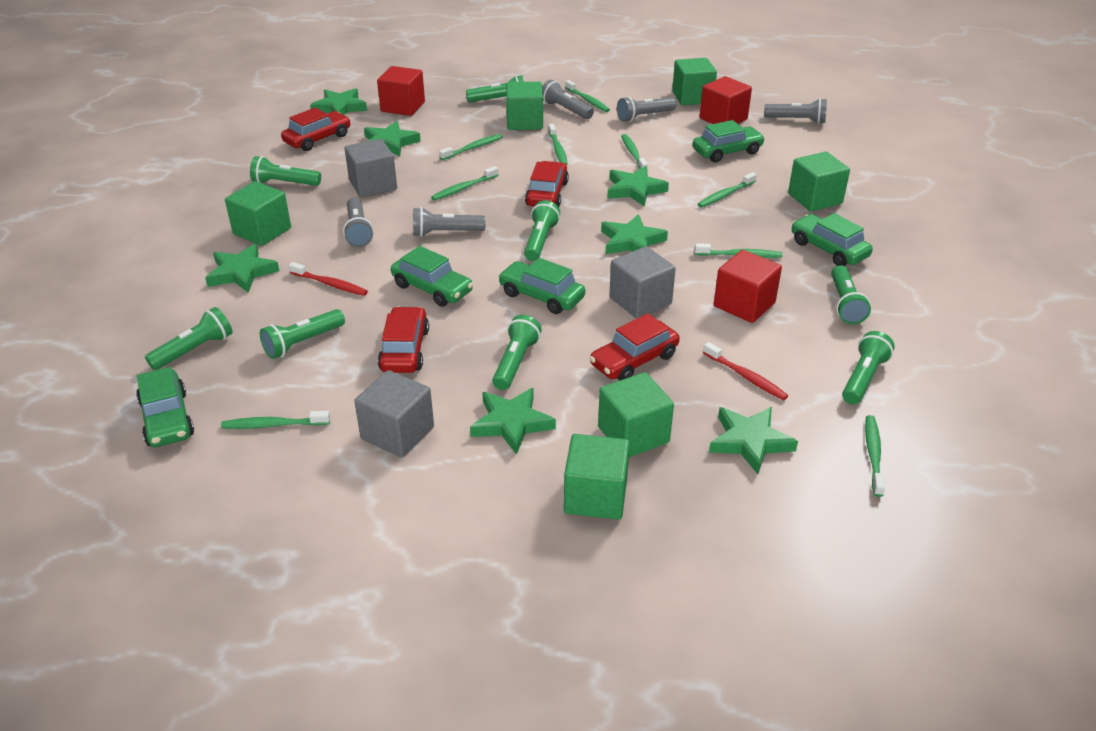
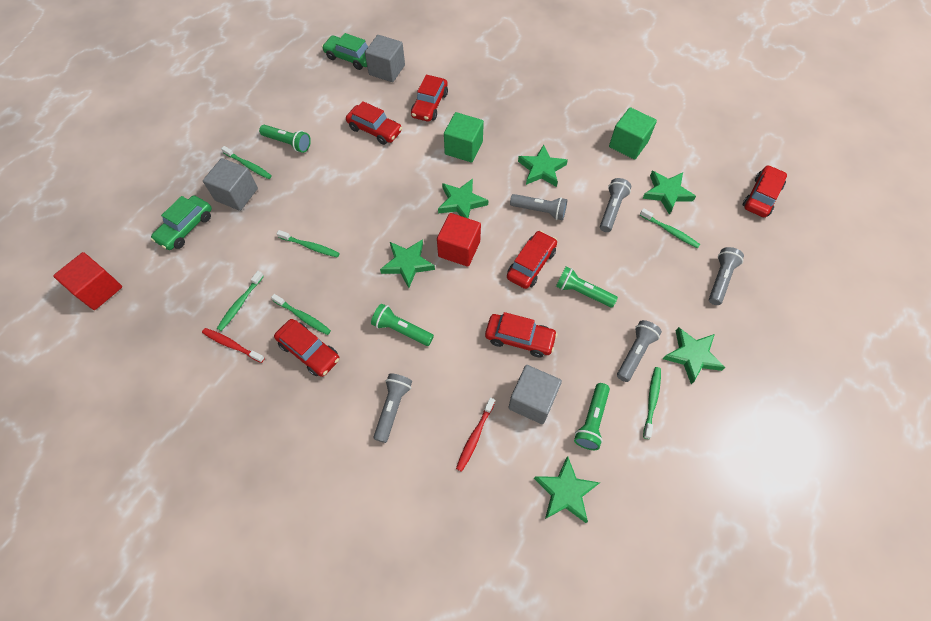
green car: [136,367,194,447] [391,246,473,307] [498,258,585,314] [693,120,765,162] [792,213,873,266] = 5 -> [151,196,212,250] [322,33,368,70] = 2
green cube: [225,181,291,246] [506,82,543,130] [564,434,630,520] [598,372,674,457] [672,58,717,105] [788,152,850,212] = 6 -> [444,112,484,162] [609,107,657,160] = 2
green flashlight: [145,307,233,370] [250,156,321,186] [260,309,345,359] [466,75,524,102] [492,315,542,390] [524,200,560,261] [831,265,871,324] [842,331,895,404] = 8 -> [259,125,311,153] [371,304,434,346] [556,266,618,308] [574,383,610,450] = 4
green star: [205,244,279,293] [310,88,367,115] [364,121,421,157] [470,388,556,455] [601,214,668,254] [607,166,669,207] [709,407,798,474] = 7 -> [380,239,435,288] [438,179,488,218] [518,145,568,187] [534,456,600,523] [642,171,696,215] [663,327,725,384] = 6
green toothbrush: [221,411,330,429] [431,166,498,200] [439,134,503,160] [548,124,567,166] [565,80,610,112] [621,134,648,171] [695,243,783,258] [698,172,757,208] [865,415,885,497] = 9 -> [217,271,264,331] [221,146,272,179] [271,294,331,335] [277,230,340,258] [640,208,700,248] [643,367,661,439] = 6
red car: [281,108,351,151] [378,306,429,373] [525,161,569,207] [589,313,680,381] = 4 -> [274,319,340,377] [346,101,402,145] [411,74,448,122] [485,312,558,357] [507,230,557,289] [743,165,787,217] = 6
red cube: [377,66,425,116] [699,76,752,124] [714,250,782,323] = 3 -> [53,252,122,310] [437,213,481,267] = 2

